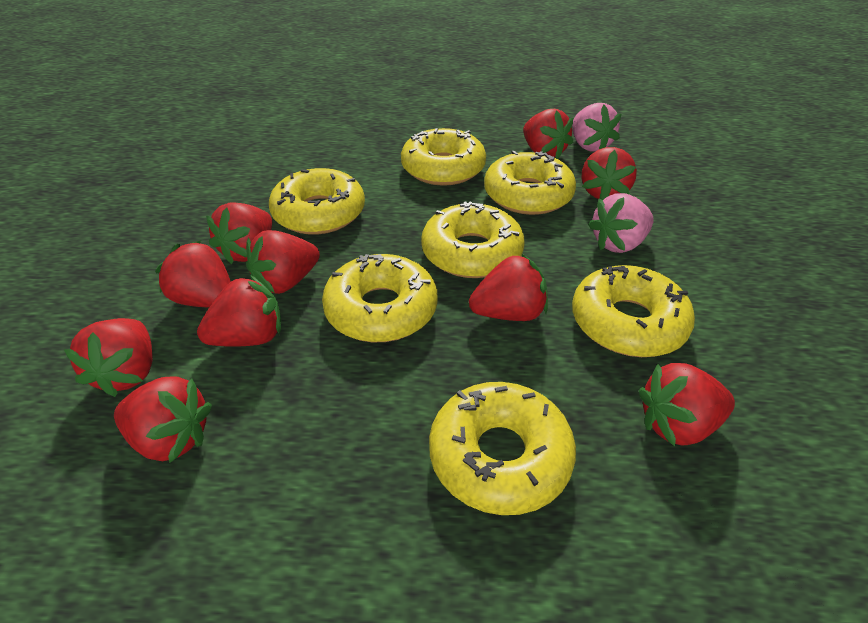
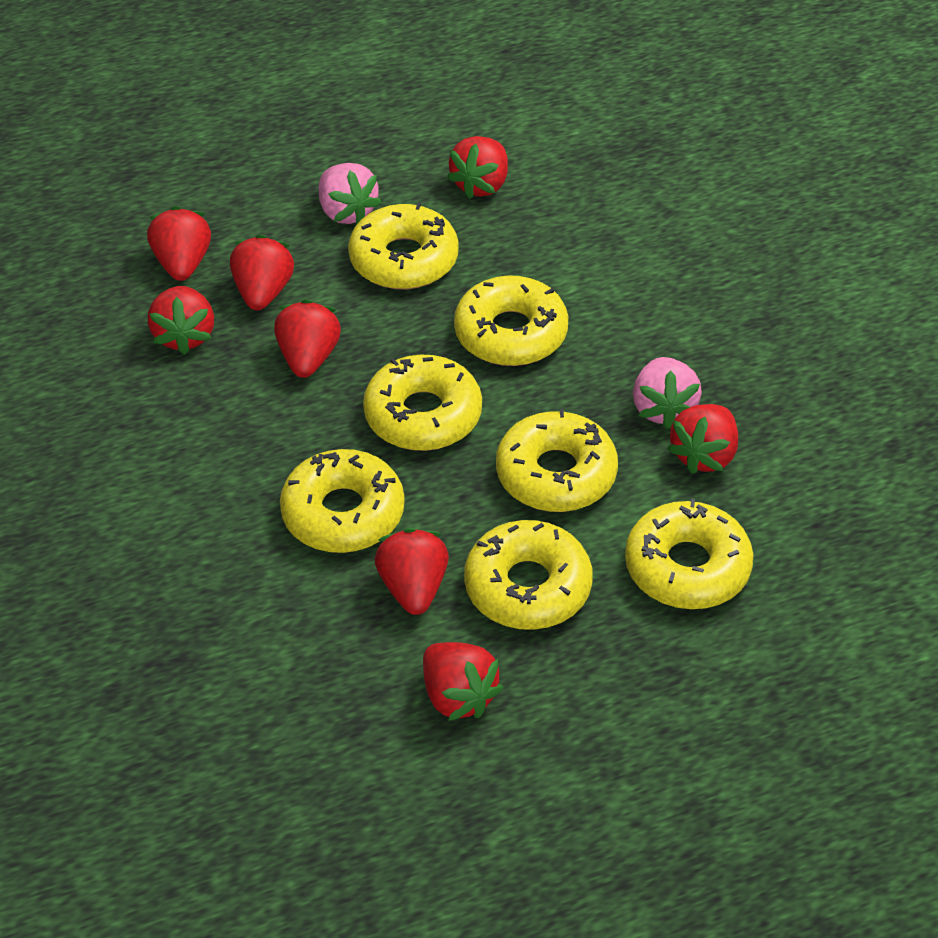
red strawberry: [64,318,153,397] [114,376,212,463] [155,241,231,308] [197,275,281,347] [206,202,272,264] [246,230,320,294] [469,254,548,321] [523,109,573,159] [581,147,637,200] [639,363,735,447] = 10 -> [147,206,211,281] [148,286,214,355] [230,234,294,310] [274,299,341,378] [375,528,449,615] [423,642,504,721] [447,136,508,199] [667,404,738,474] = 8

